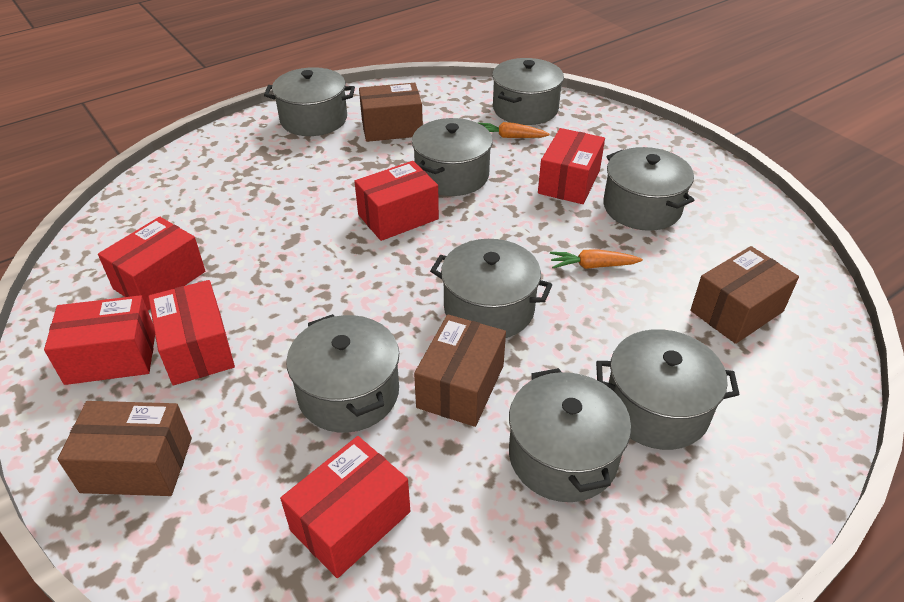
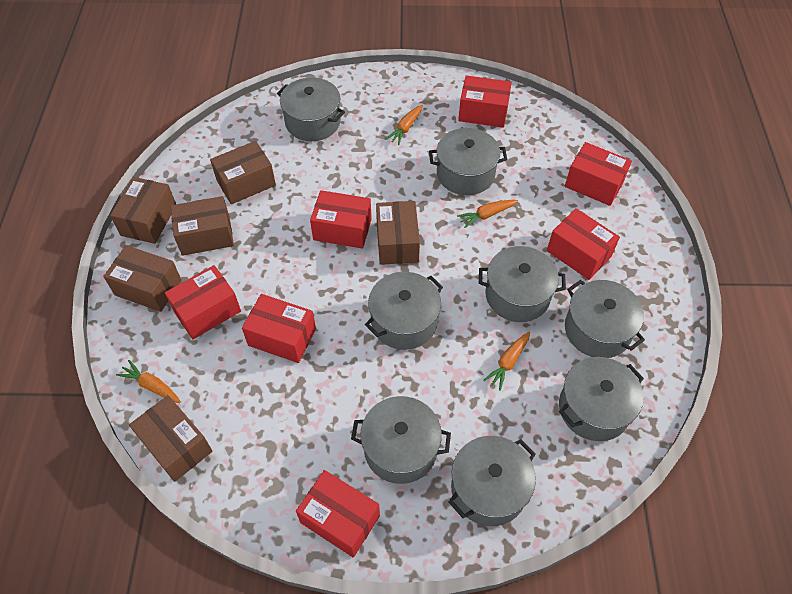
brown box: [58,401,192,496] [359,83,423,142] [414,314,506,427] [690,246,799,344] = 4 -> [103,245,182,312] [110,177,176,244] [129,395,212,482] [171,196,234,256] [210,141,276,204] [376,201,420,265] = 6
orange carrot: [479,122,550,138] [550,249,643,269] = 2 -> [116,360,181,403] [385,105,423,145] [457,200,518,228] [483,332,530,391] = 4
red box: [44,295,155,385] [98,217,205,311] [148,280,235,386] [280,436,410,578] [354,161,439,241] [538,128,605,204] = 6 -> [165,265,241,339] [242,294,316,363] [296,470,380,558] [310,190,372,249] [458,76,512,128] [547,208,620,280] [565,142,632,206] = 7

